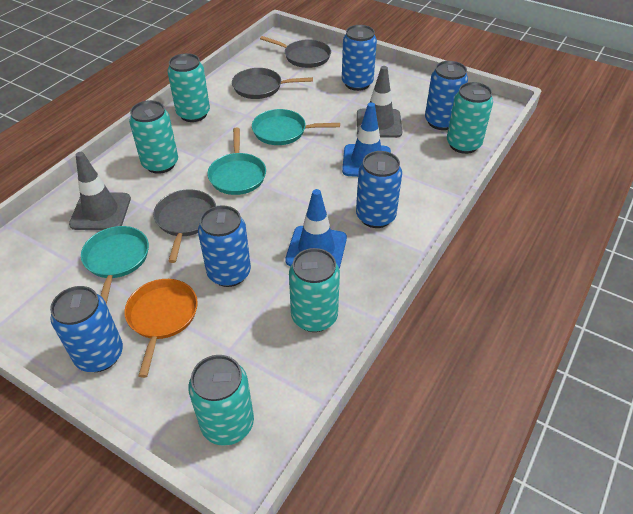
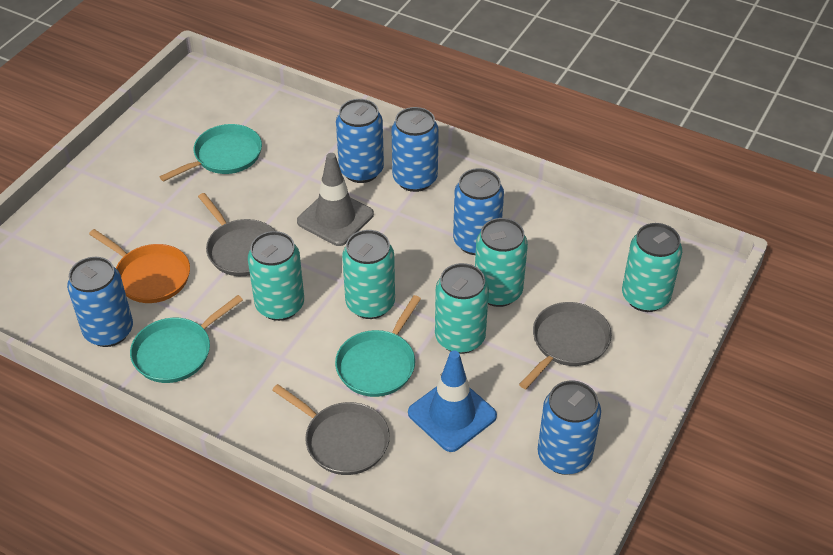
blue traffic cone: [285,189,347,269] [342,102,391,177] = 2 -> [408,350,497,452] = 1
grey traffic cone: [69,152,131,230] [357,66,402,138] = 2 -> [297,153,374,246] = 1

